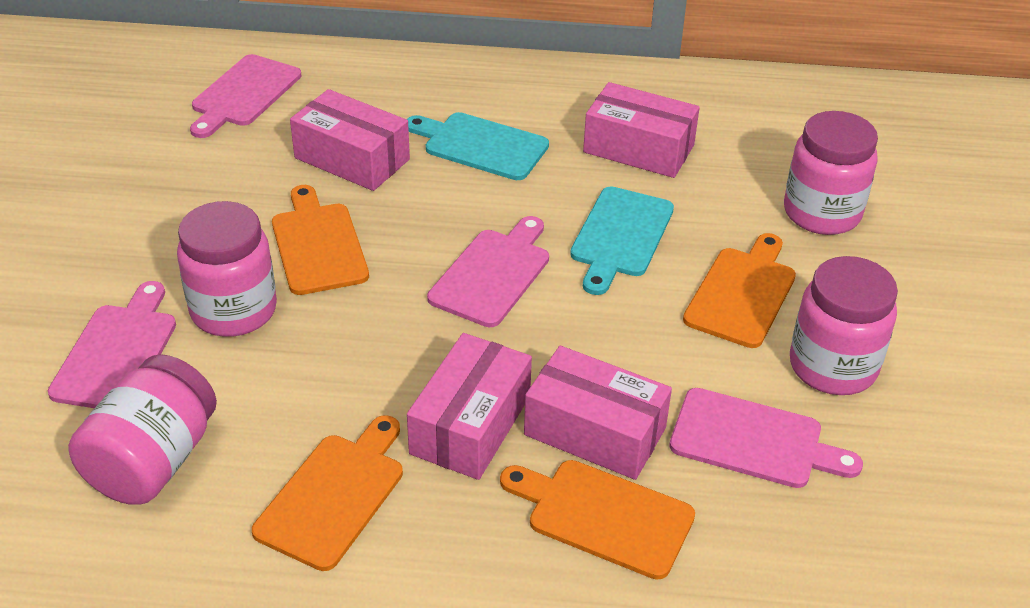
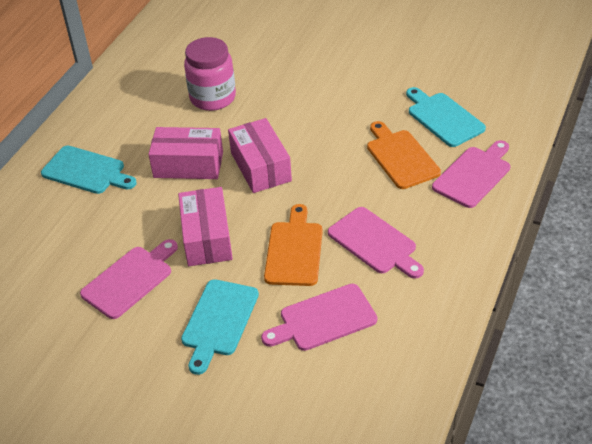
orange cutting board: [252,415,403,571] [272,185,369,295] [500,460,695,580] [683,233,796,348] = 4 -> [264,204,323,286] [367,121,441,189] = 2
pink box: [290,89,410,191] [407,333,532,480] [524,346,672,480] [583,82,700,178] = 4 -> [148,127,223,179] [178,187,233,266] [228,118,292,193] = 3
pink jar: [68,354,217,505] [177,201,277,337] [784,111,878,235] [790,256,898,395] = 4 -> [184,37,236,111] = 1
turquoise cutting board: [407,112,549,180] [570,187,674,295] = 2 -> [41,145,137,194] [181,279,259,375] [406,87,486,147] = 3

